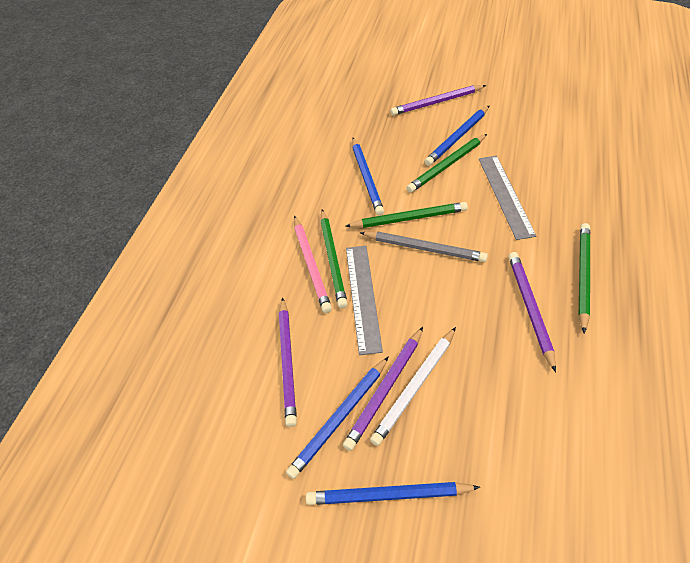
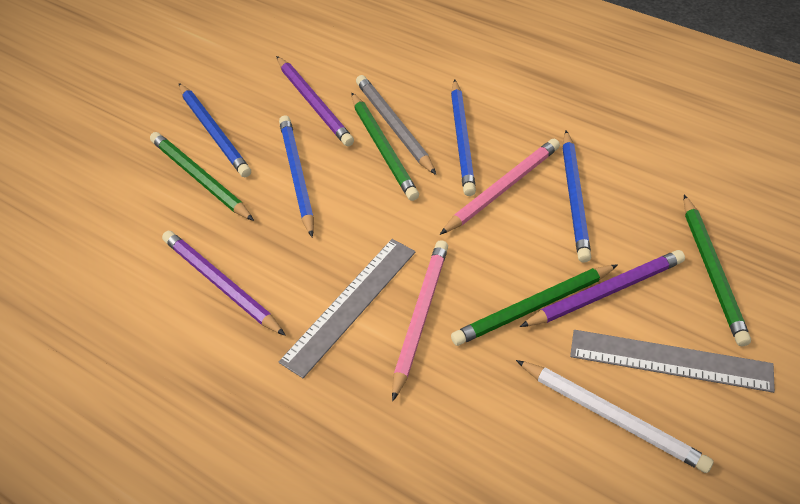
pink pencil: [294,216,332,313] = 1 -> [392,240,448,401] [440,139,560,235] = 2
purple pencil: [279,297,297,427] [343,327,423,451] [391,85,486,116] [509,252,556,372] = 4 -> [162,231,286,336] [276,56,354,146] [520,250,685,327] = 3

